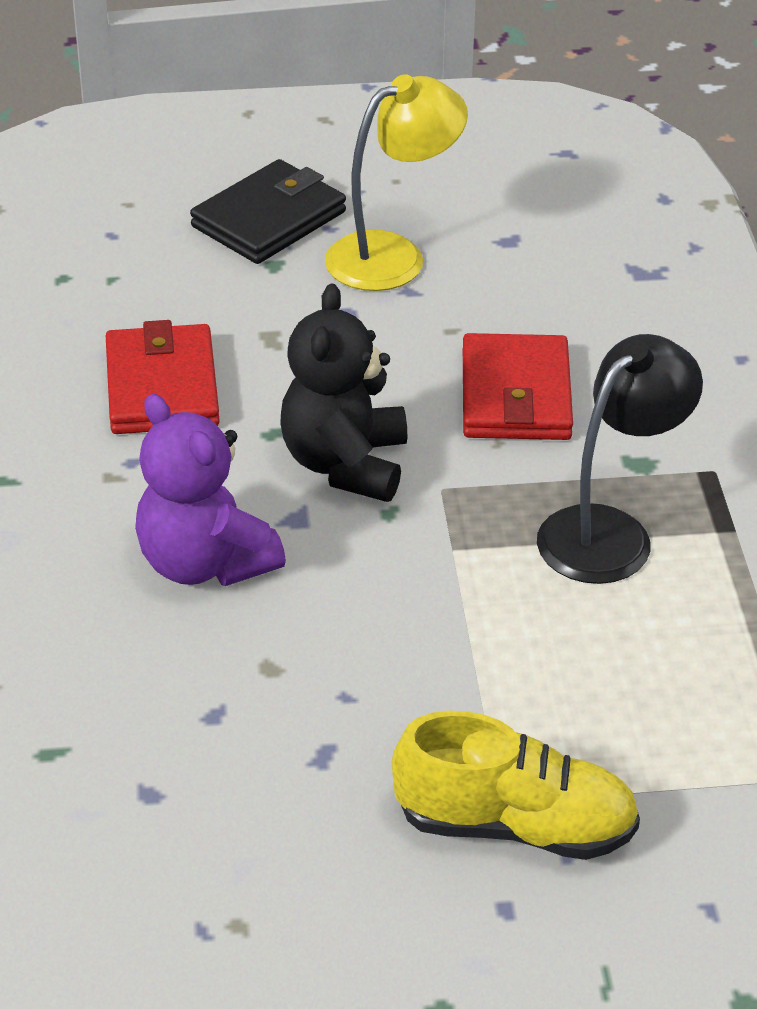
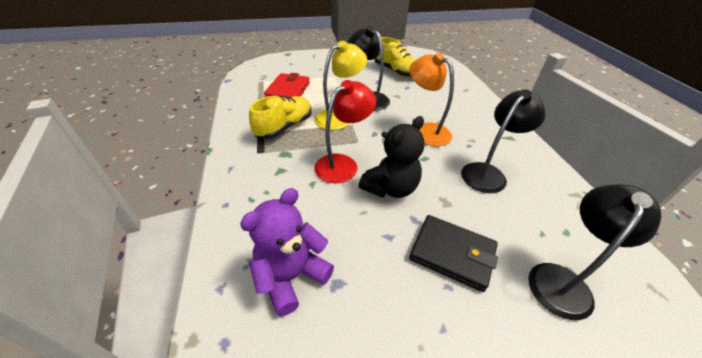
black lamp: [537,334,703,584] = 1 -> [348,26,390,110] [461,89,546,193] [528,184,661,320] = 3
orange lamp: none = 0 -> [409,53,454,146] = 1
red lamp: none = 0 -> [314,80,377,184] = 1
red wallet: [106,320,220,434] [463,333,573,440] = 2 -> [264,73,310,97] = 1
yellow shoe: [392,711,640,860] = 1 -> [249,96,312,139] [375,37,416,78] = 2

